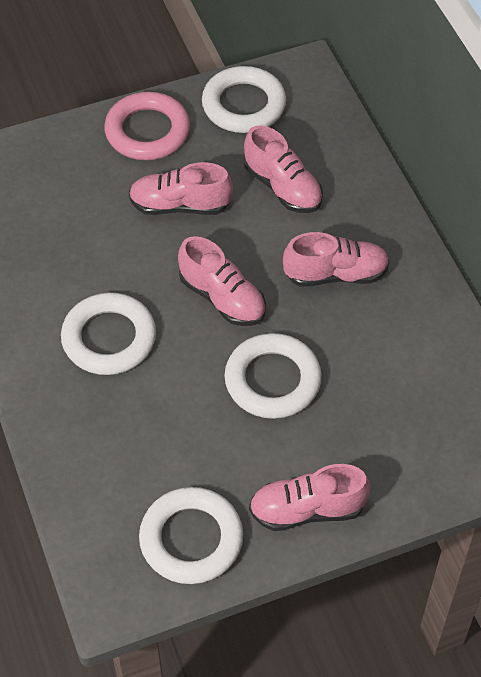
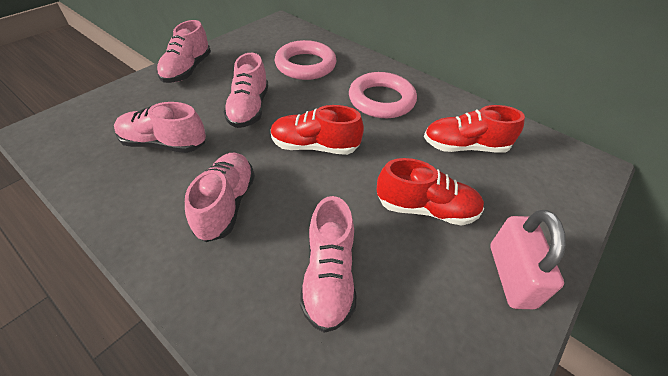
pink padlock: none = 0 -> [490,210,566,309] = 1
pink ring: [104,92,190,160] = 1 -> [275,40,336,80] [349,72,417,118] = 2
red shoe: none = 0 -> [270,105,364,155] [377,158,484,226] [424,105,525,153] = 3
white ring: [61,293,156,375] [139,487,243,584] [202,66,286,133] [224,333,322,419] = 4 -> none = 0

